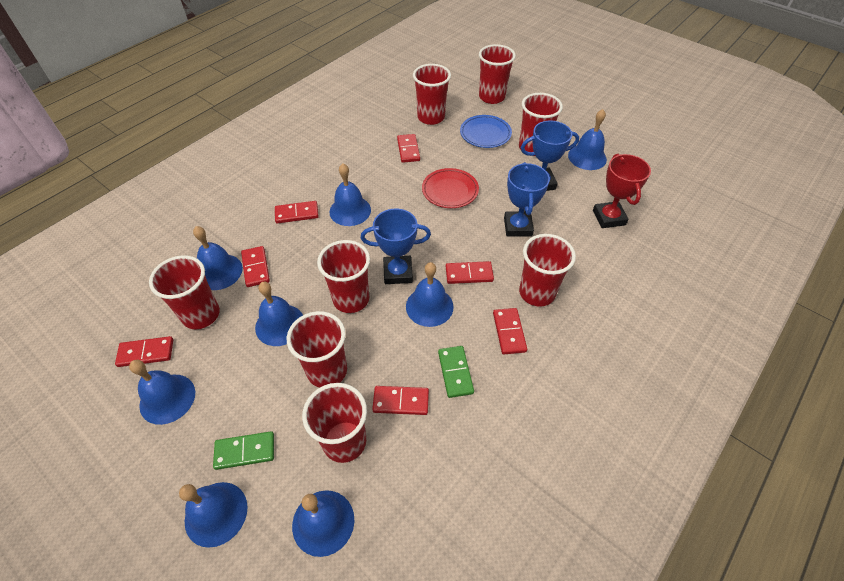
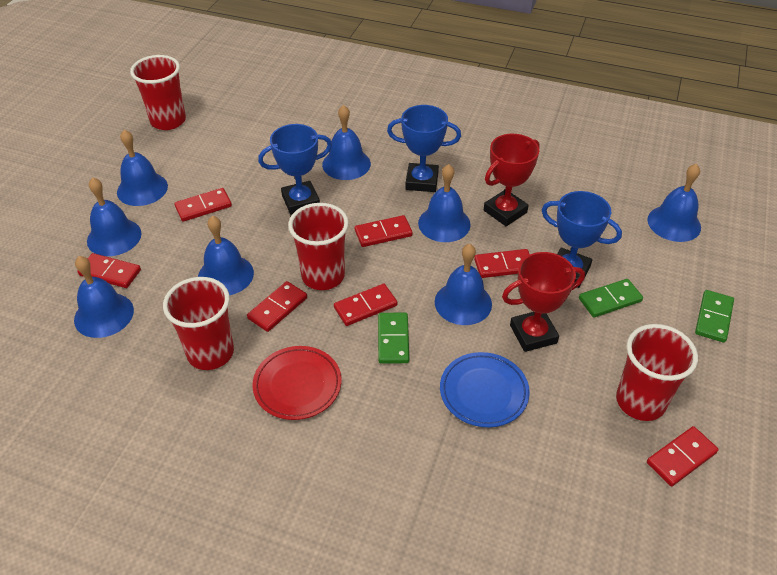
green domino: [213,431,274,470] [438,346,474,398] = 2 -> [378,313,409,364] [579,279,643,317] [695,290,734,343] = 3
red cup: [149,255,220,329] [287,311,347,388] [302,383,367,463] [317,240,370,313] [413,64,451,125] [479,44,516,104] [519,93,563,156] [519,234,576,307] = 8 -> [130,55,186,130] [163,277,234,370] [288,203,349,290] [616,324,698,421] = 4
red trophy: [593,154,651,228] = 1 -> [484,134,540,226] [502,252,585,352] = 2

